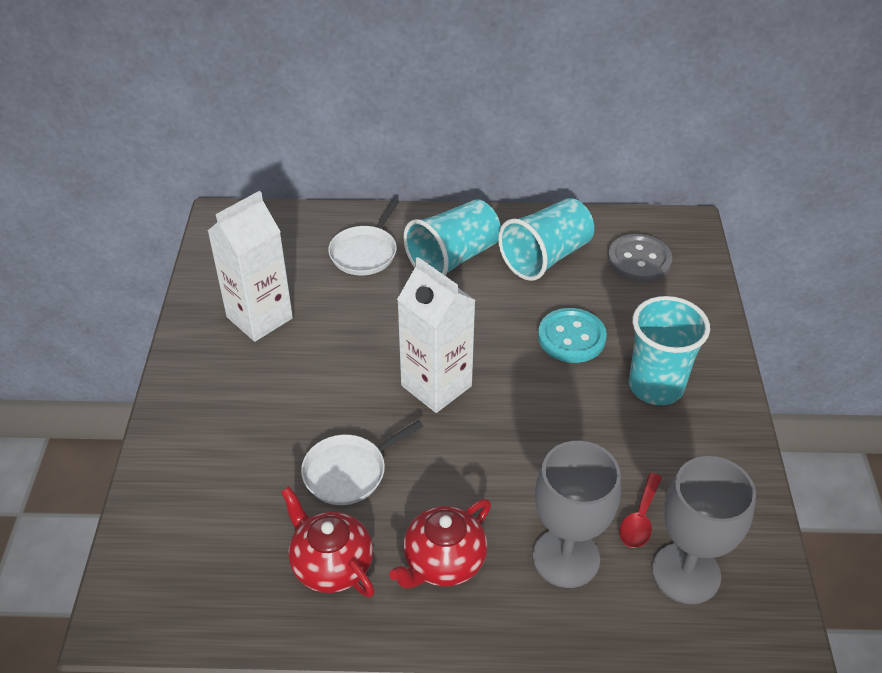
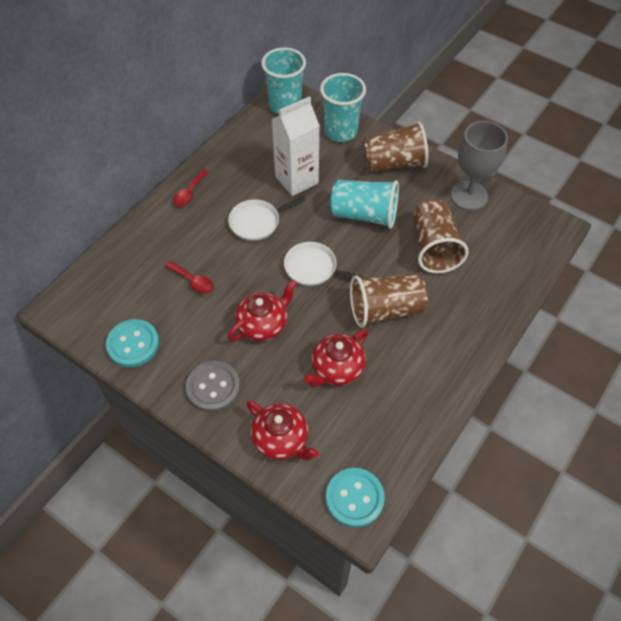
brown cup: none = 0 -> [350,274,428,328] [362,121,428,172] [413,200,468,273] = 3
grey goblet: [533,441,621,588] [652,456,756,604] = 2 -> [451,121,508,210] = 1
red spoon: [619,473,662,548] = 1 -> [165,261,214,294] [173,170,209,207] = 2
red teapot: [281,487,374,597] [389,499,491,588] = 2 -> [227,280,297,341] [246,400,319,461] [304,329,368,387] = 3
turquoise button: [538,308,607,363] = 1 -> [106,319,159,367] [326,468,384,528] = 2
white carton: [208,191,293,342] [397,257,476,413] = 2 -> [272,96,320,196] = 1

